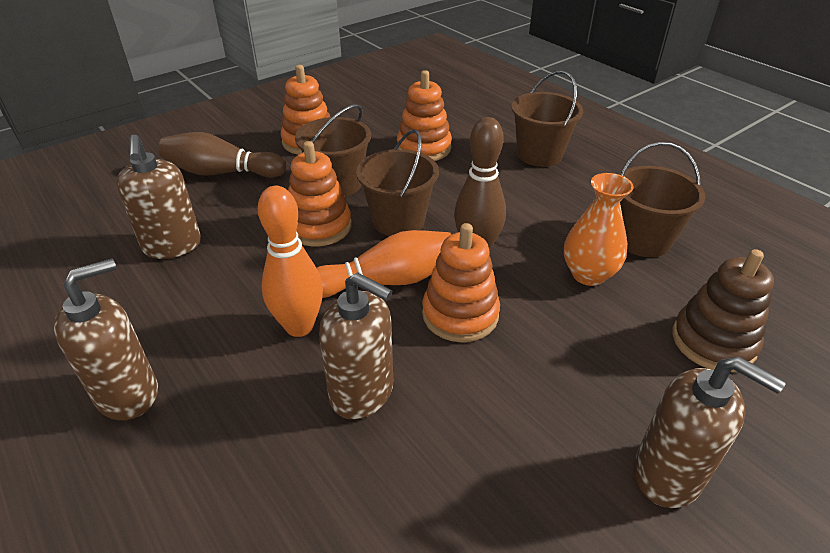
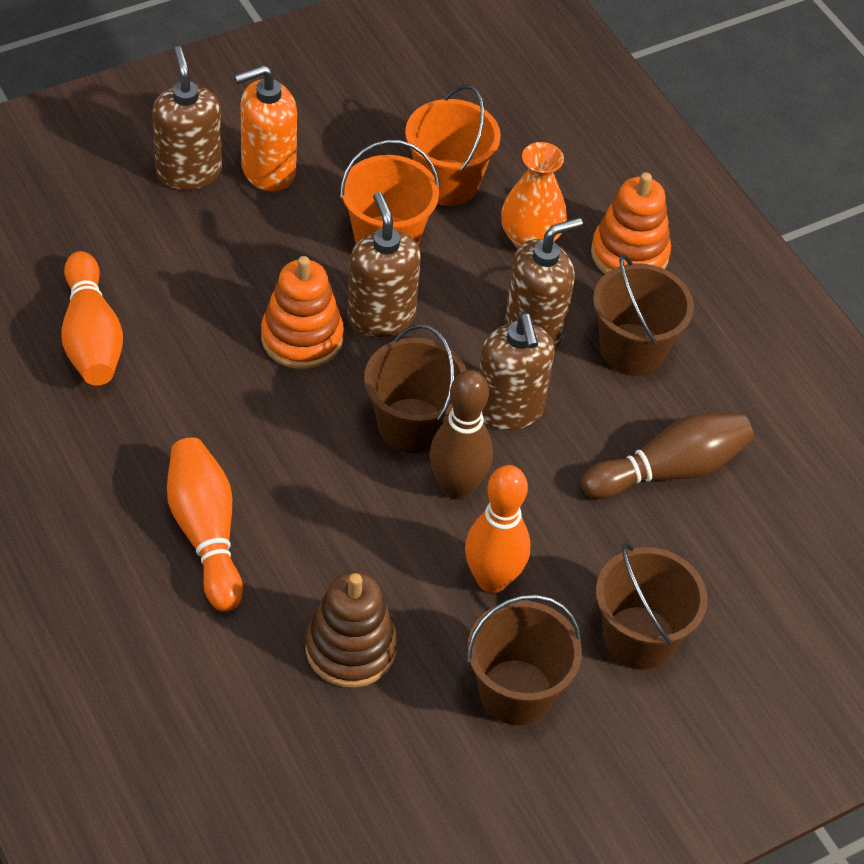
orange bowling pin: [258,186,323,337] [317,230,452,298] = 2 -> [61,251,123,386] [167,437,243,612] [465,465,530,593] = 3
orange bucket: none = 0 -> [340,140,440,244] [405,85,501,206] = 2
orange soap dispenser: none = 0 -> [234,65,297,192] = 1
orange stacking toy: [281,65,330,155] [288,141,352,247] [397,70,452,161] [422,223,500,342] = 4 -> [261,256,344,369] [591,172,671,274] = 2

